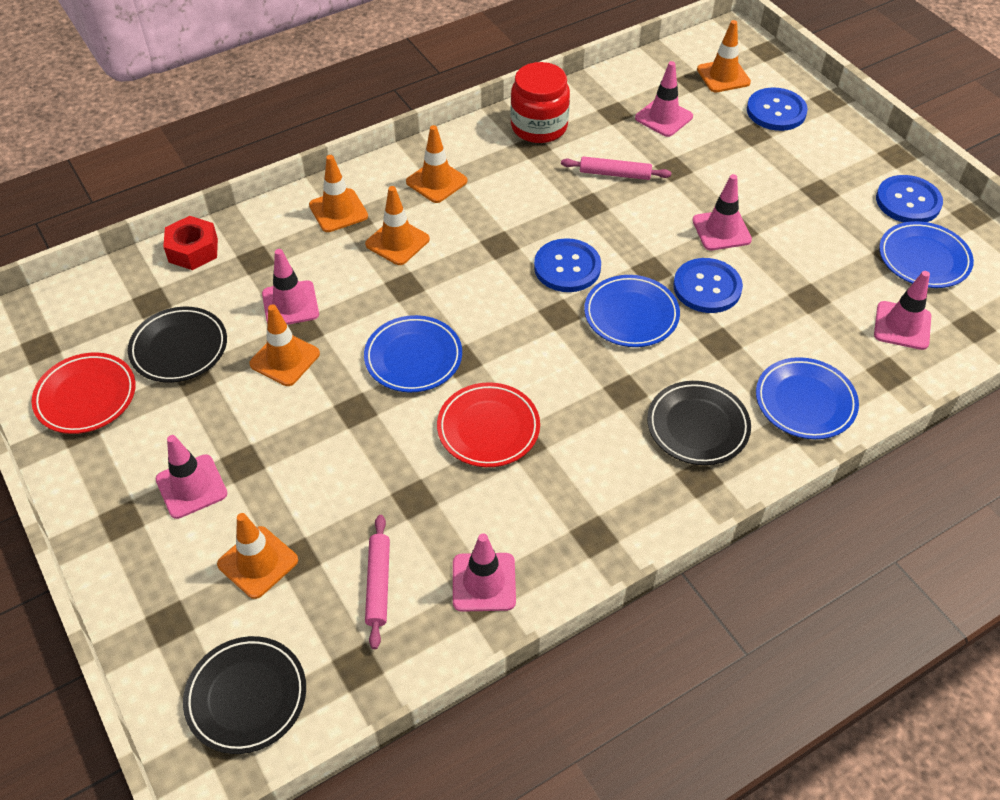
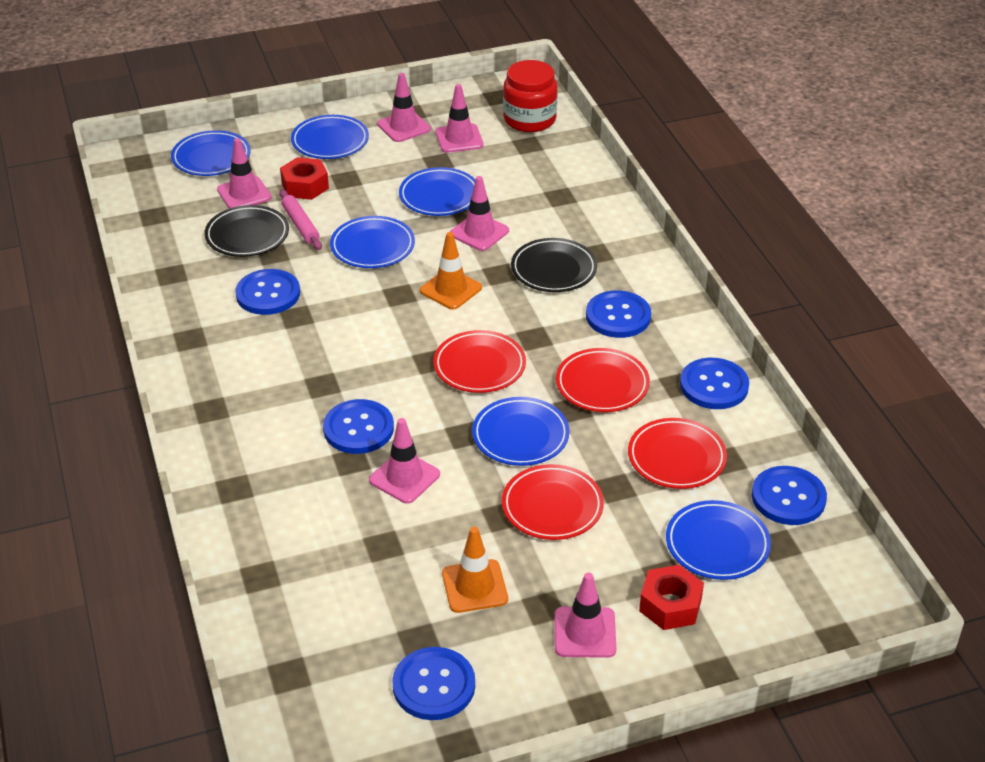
black plate: [128,307,227,383] [183,636,306,754] [647,381,751,465] = 3 -> [204,205,289,257] [511,238,597,292] = 2
blue button: [534,238,601,292] [673,258,743,313] [747,87,808,131] [876,175,943,223] = 4 -> [235,269,300,315] [323,399,394,454] [392,647,475,720] [586,290,651,338] [680,358,749,409] [752,466,827,525] = 6
blue plate: [364,315,462,392] [584,275,680,347] [756,357,859,439] [879,221,974,288] = 4 -> [171,130,251,176] [291,115,369,159] [330,216,415,268] [399,167,476,216] [472,397,570,466] [666,500,771,580] = 6
orange traffic cone: [217,513,298,599] [249,304,320,386] [309,155,368,232] [365,186,430,265] [406,125,467,203] [697,20,751,92] = 6 -> [420,232,482,310] [442,527,508,613] = 2
pink rolling pin: [365,515,390,649] [561,156,671,180] = 2 -> [279,189,322,250] = 1
red nut: [163,216,218,270] = 1 -> [280,157,329,200] [639,565,704,630] = 2
red plate: [32,352,136,434] [437,382,540,467] = 2 -> [433,330,526,393] [502,464,604,540] [556,348,650,412] [628,418,727,489] = 4

